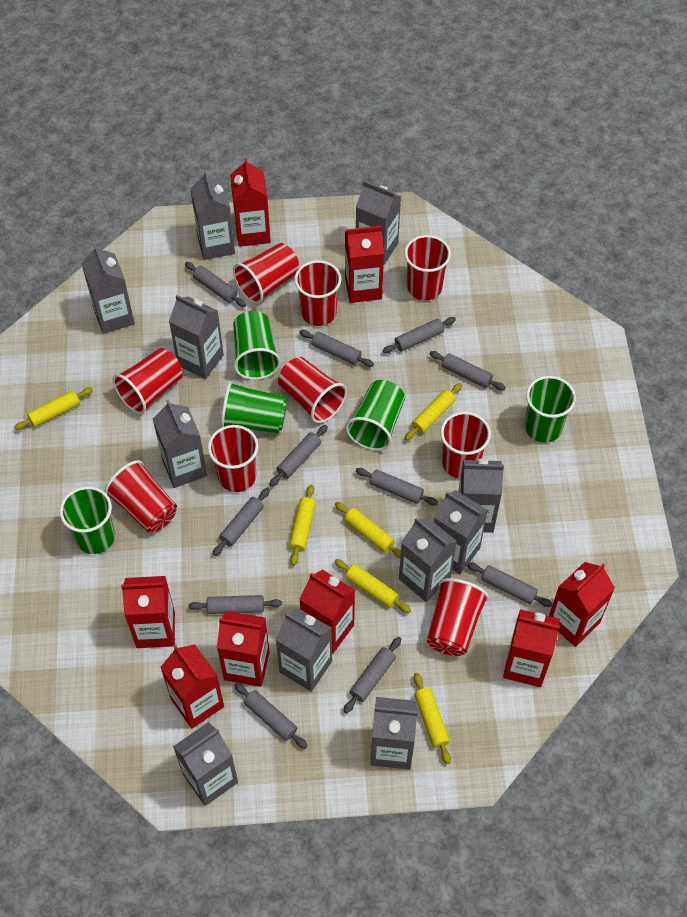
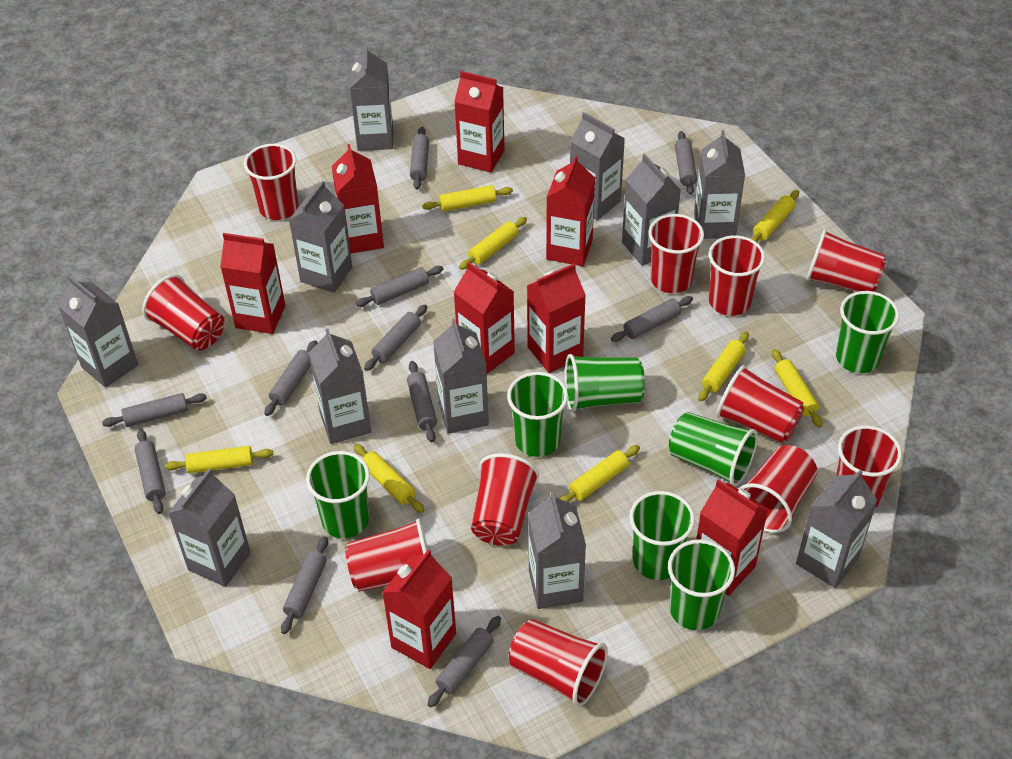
green cup: [59,486,115,554] [221,381,287,433] [233,311,281,380] [346,380,405,451] [525,376,576,443] = 5 -> [306,451,370,538] [507,372,568,457] [565,354,645,412] [629,491,695,580] [668,539,735,630] [669,412,758,486] [836,291,899,373] = 7
red cup: [104,460,177,533] [112,348,183,414] [208,425,259,492] [233,243,299,304] [278,357,347,423] [294,260,341,326] [404,235,451,300] [427,578,489,656] [440,411,491,479] = 9 -> [142,274,225,351] [244,144,298,220] [345,518,428,592] [471,453,539,546] [509,619,608,707] [648,214,704,293] [709,235,765,316] [716,365,805,443] [738,445,817,533] [806,229,886,292] [836,425,902,508] = 11
yellow rolling pin: [14,387,93,430] [289,485,316,565] [334,559,411,613] [335,502,401,558] [405,383,462,440] [414,673,451,764] = 6 -> [165,446,273,473] [353,444,424,513] [422,185,513,212] [459,217,527,270] [560,445,640,502] [698,332,749,402] [750,190,799,243] [772,349,822,428] = 8

